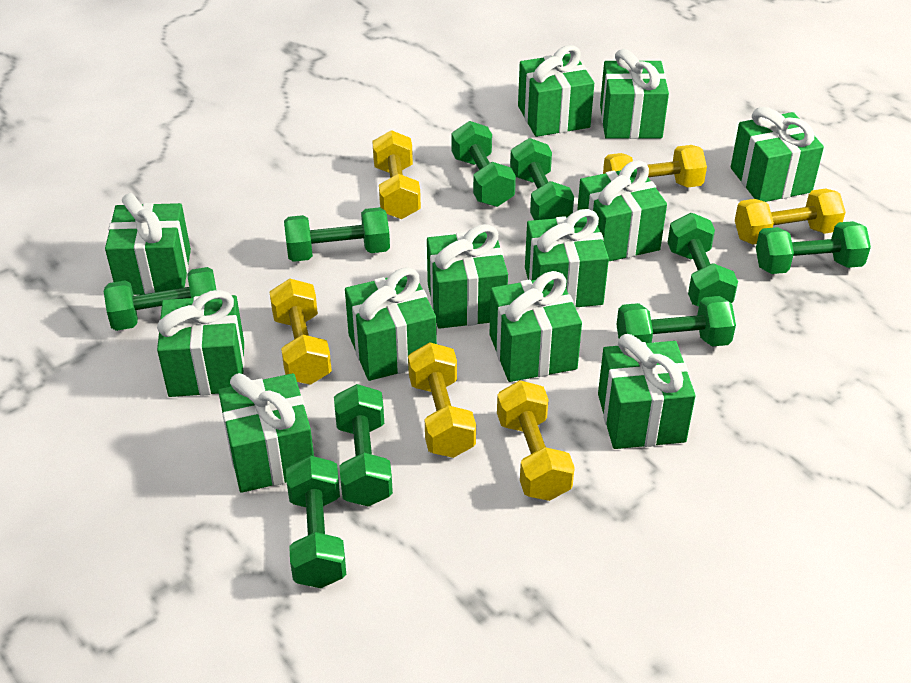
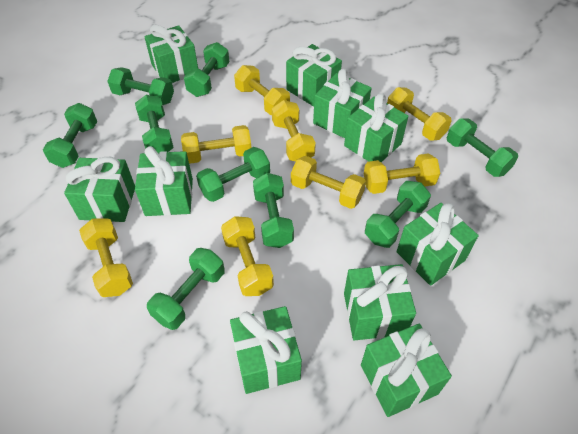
green gift: [105,193,191,295] [157,290,245,397] [218,373,314,493] [345,267,437,381] [427,224,508,329] [489,271,582,382] [518,45,594,137] [525,209,609,307] [577,160,667,262] [598,334,696,449] [600,49,669,139] [731,107,824,202] = 12 -> [64,157,135,222] [135,146,193,216] [144,25,198,83] [230,306,302,394] [286,44,342,107] [313,69,371,138] [344,93,409,162] [344,264,416,340] [361,324,452,417] [397,203,479,286] = 10
yellow dumbbell: [270,279,332,385] [372,130,421,219] [408,342,476,458] [497,380,575,501] [603,145,707,188] [735,188,846,244] = 6 -> [79,219,133,297] [181,125,251,164] [221,216,274,296] [234,65,290,115] [272,100,316,161] [291,156,366,209] [364,153,440,194] [387,87,452,141] = 8

